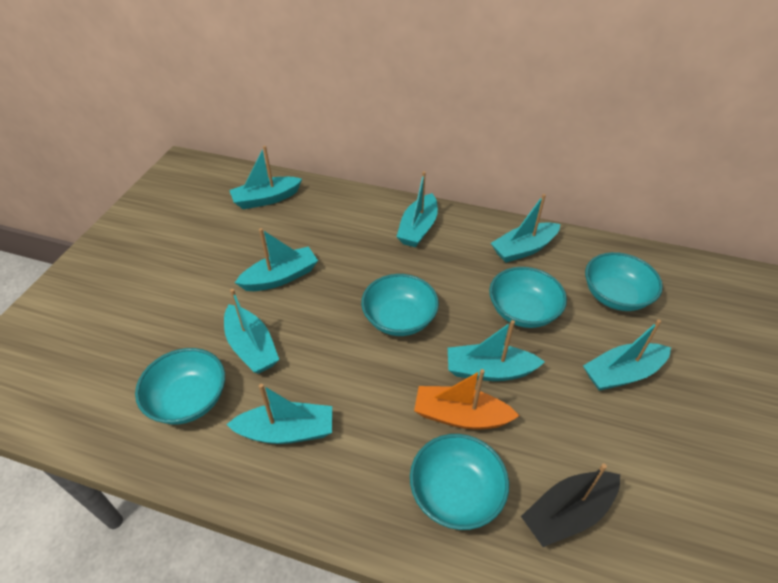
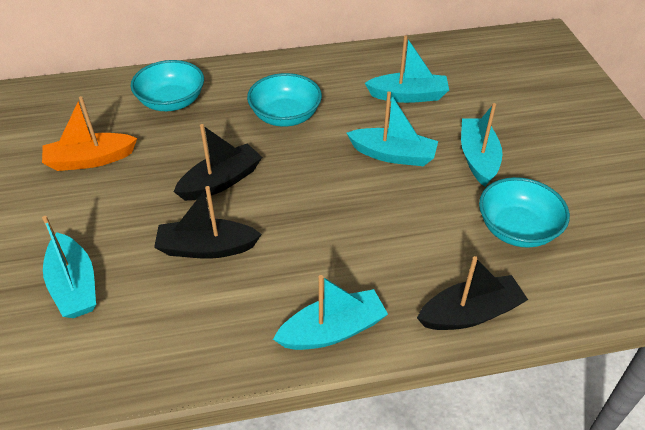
black boat: [521,463,620,547] = 1 -> [154,186,262,259] [174,124,262,201] [417,256,528,330] = 3
turquoise boat: [224,289,279,374] [226,384,332,444] [229,146,302,209] [235,228,318,291] [396,171,438,248] [448,320,545,381] [491,194,560,263] [583,319,671,391] = 8 -> [42,216,96,318] [273,275,388,350] [347,91,438,166] [365,35,449,103] [461,103,502,187] = 5
turquoise bowl: [135,348,225,424] [361,274,439,336] [410,434,509,530] [489,267,567,328] [585,252,663,311] = 5 -> [131,60,204,111] [247,73,322,127] [479,177,570,248] = 3

